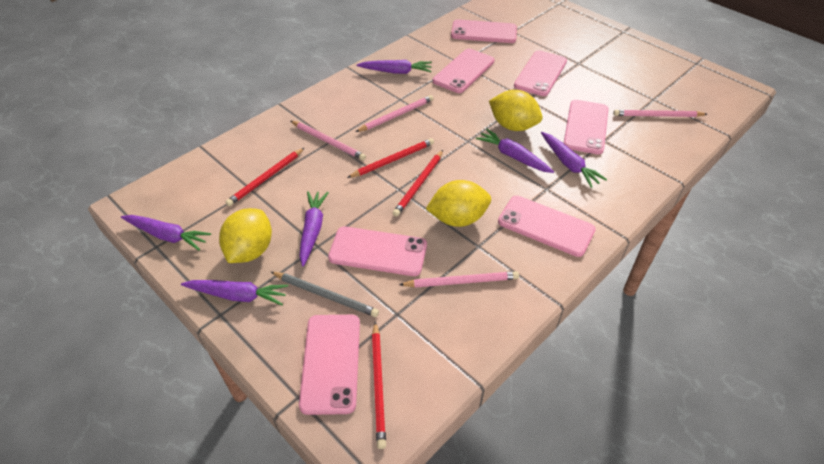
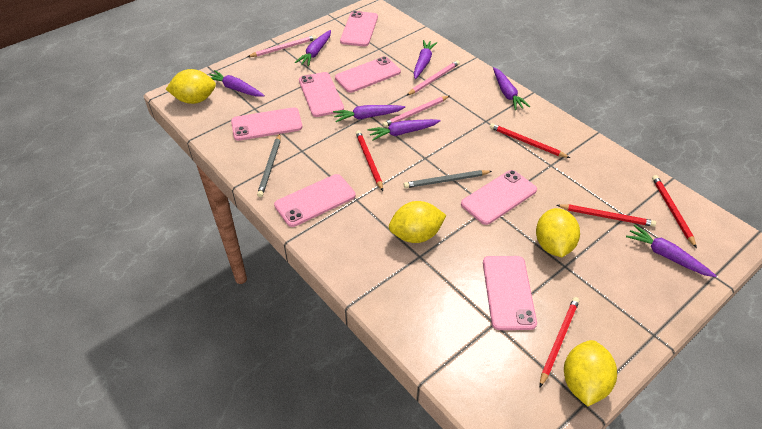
grey pencil: [271,272,379,317] = 1 -> [257,134,281,197] [404,170,492,188] = 2
pink pencil: [291,121,366,161] [356,95,433,132] [399,271,519,288] [613,110,707,117] = 4 -> [247,35,316,57] [382,96,449,127] [406,60,460,96] = 3
purple carrot: [121,215,211,251] [181,280,288,306] [299,191,329,266] [357,60,432,74] [476,129,554,173] [541,132,607,188] = 6 -> [209,70,265,97] [295,30,331,66] [333,105,405,122] [368,119,441,141] [414,40,437,79] [493,67,530,110] [626,225,716,277] = 7
red pencil: [225,148,304,206] [347,138,434,178] [372,321,386,449] [393,150,443,217] = 4 -> [356,130,383,191] [490,123,570,158] [540,297,580,387] [556,204,656,227] [652,175,697,248] = 5
yellow lemon: [219,208,272,263] [426,180,491,227] [489,90,543,131] = 3 -> [166,69,216,104] [389,201,446,243] [536,208,580,257] [564,340,617,406] = 4

